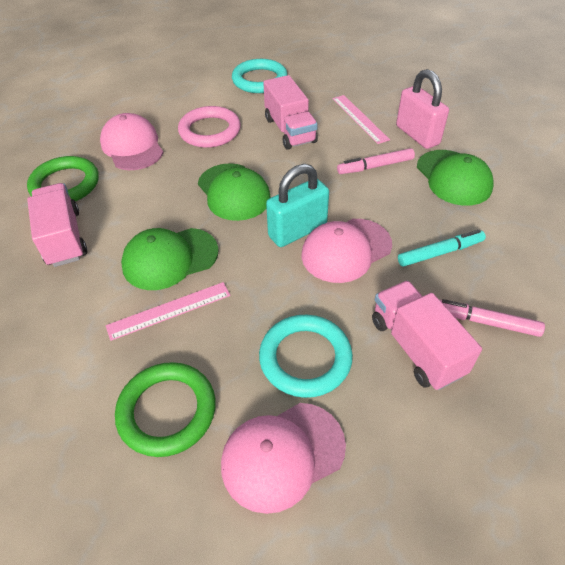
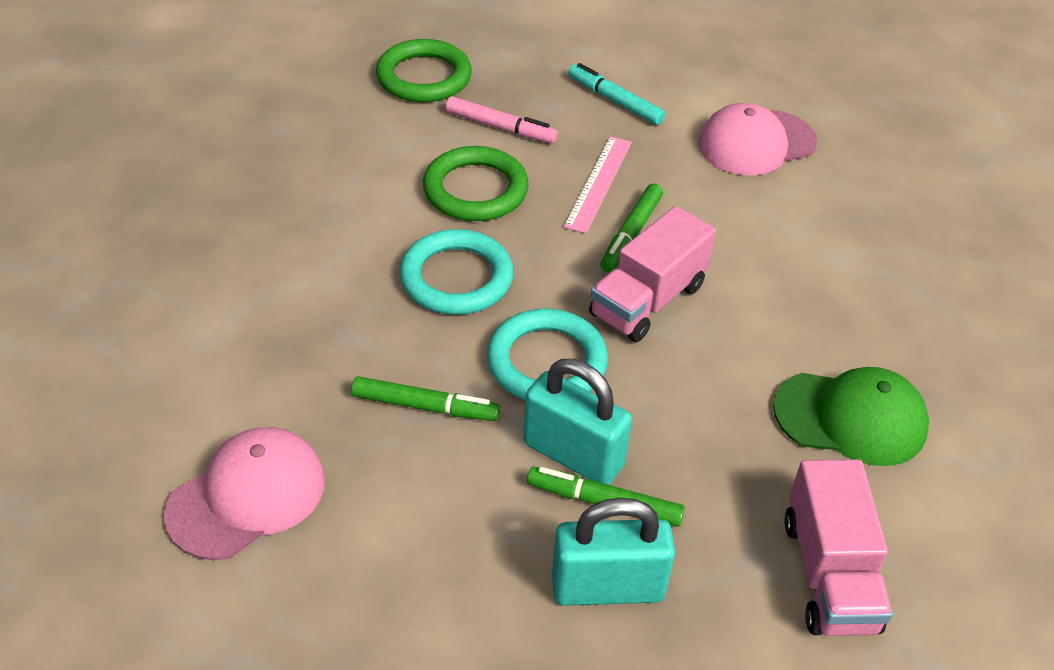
green cap: [121,228,219,290] [198,163,271,221] [417,150,494,206] = 3 -> [773,367,929,466] = 1
green marker: none = 0 -> [351,376,500,421] [527,467,685,527] [600,183,663,272] = 3
pink cap: [100,113,163,170] [221,403,346,514] [301,219,392,283] = 3 -> [164,427,325,560] [698,103,817,175] = 2
pink marker: [337,148,415,174] [440,299,545,337] = 2 -> [446,97,558,143] = 1
pink padlock: [396,69,449,149] = 1 -> none = 0
pink ring: [178,106,241,148] = 1 -> none = 0
pink ruler: [106,282,230,341] [333,95,390,144] = 2 -> [564,136,632,234] = 1
pink truck: [27,183,87,267] [263,75,318,150] [372,281,482,390] = 3 -> [589,206,716,342] [784,459,893,636] = 2
turquoise padlock: [266,164,329,247] = 1 -> [523,359,632,485] [552,498,675,606] = 2

